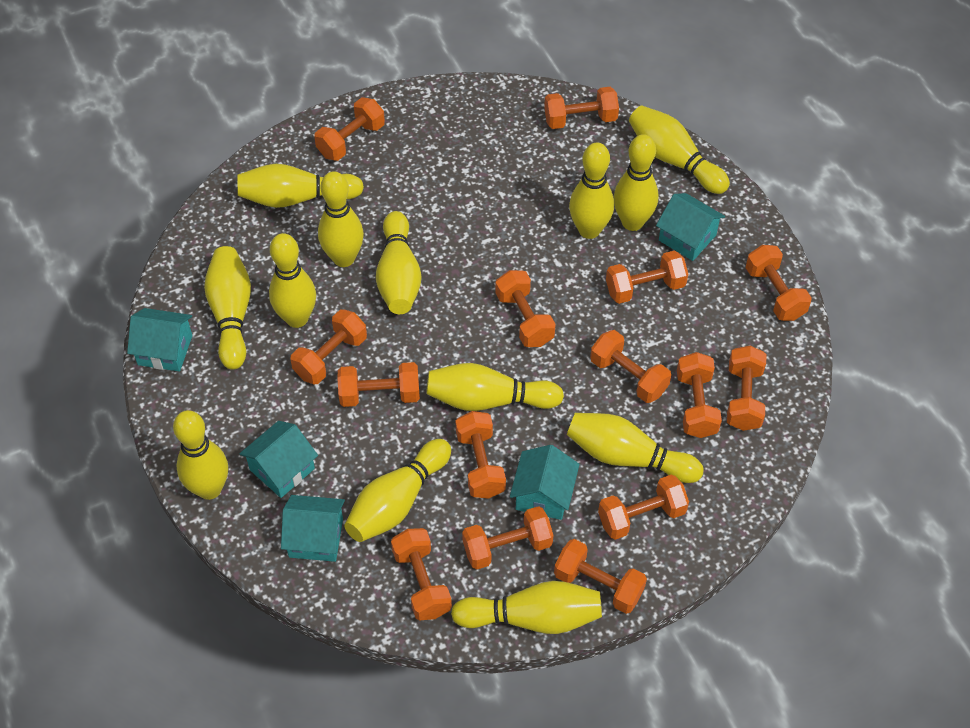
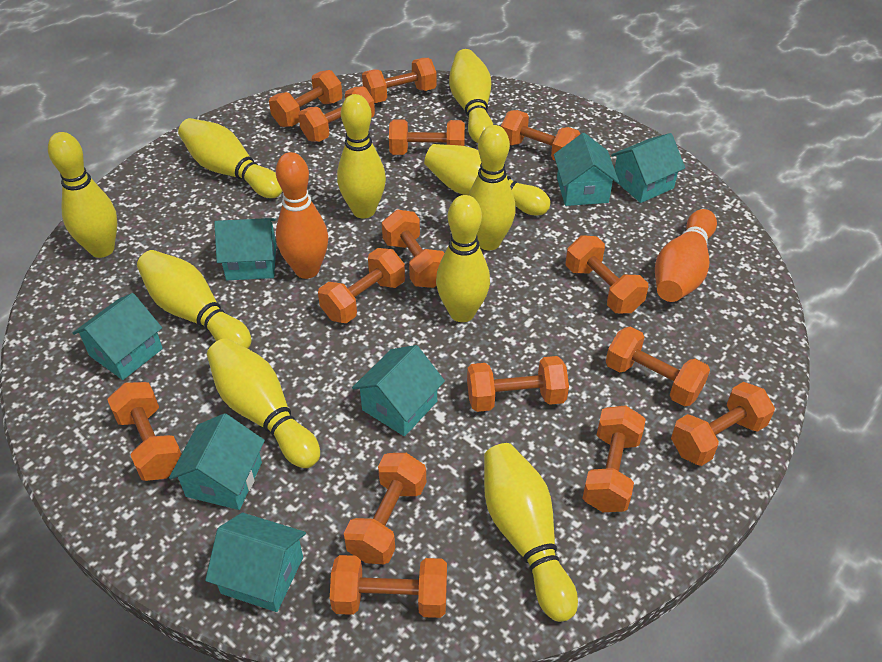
orange bowling pin: none = 0 -> [276,152,328,279] [655,209,717,302] = 2
turquoise house: [127,308,192,372] [239,421,318,498] [281,495,345,562] [510,445,580,520] [656,193,725,261] = 5 -> [73,293,163,380] [169,413,265,510] [205,513,306,612] [214,218,276,280] [352,345,445,436] [554,133,619,206] [611,133,685,203] = 7
yellow bowling pin: [173,410,228,500] [204,246,251,369] [238,164,364,208] [269,233,316,328] [318,171,364,267] [344,439,451,542] [376,211,422,314] [426,363,564,411] [451,581,602,634] [567,413,703,483] [569,142,614,239] [614,134,658,231] [629,106,730,194] = 13 -> [48,132,117,258] [137,250,252,349] [178,118,282,198] [207,338,320,468] [337,94,386,219] [424,144,551,215] [436,195,490,322] [449,49,493,143] [469,125,515,250] [484,443,578,622] = 10

